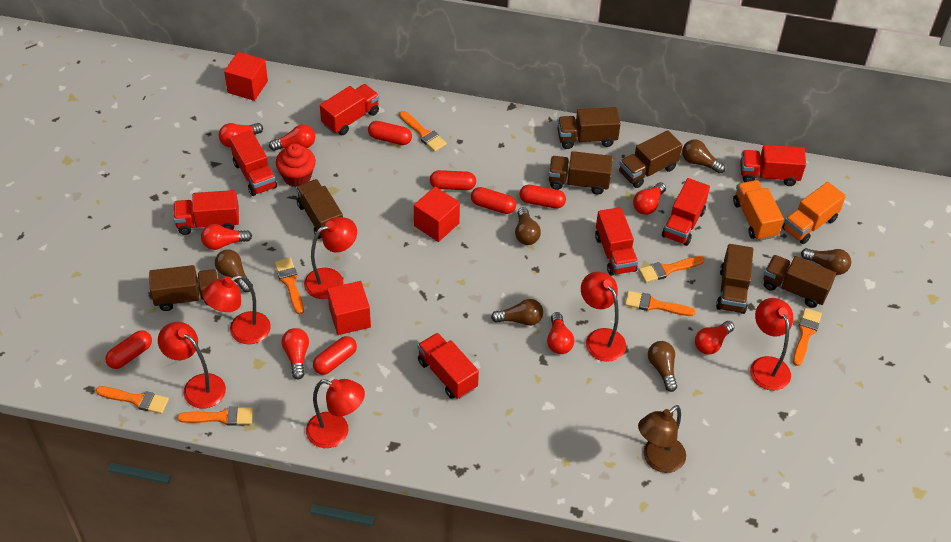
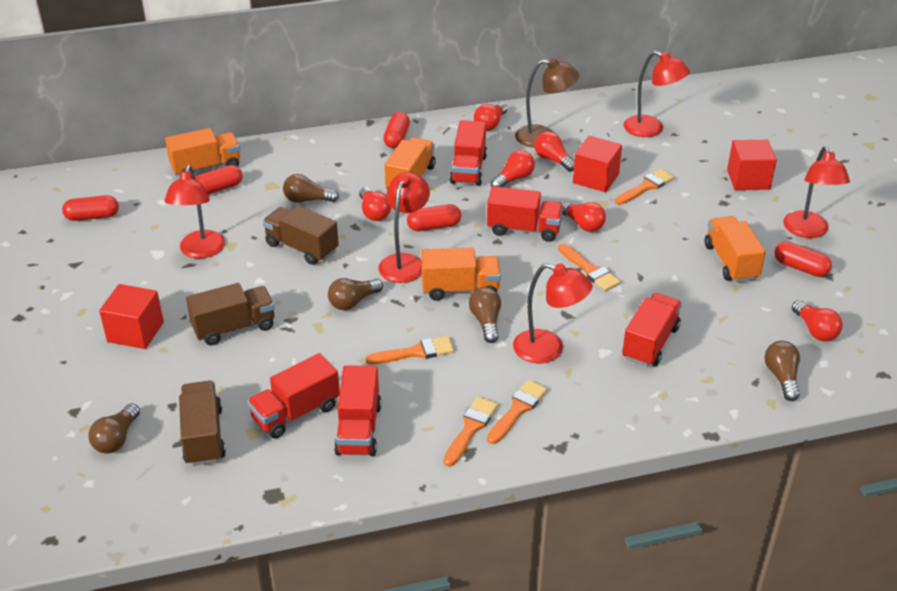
brown light bulb: [215,250,253,292] [491,299,543,326] [515,207,541,245] [648,341,677,392] [682,139,725,174] [801,248,851,275] = 6 -> [88,403,140,453] [283,174,339,203] [328,278,383,310] [469,287,501,343] [764,341,800,401] = 5
brown truck: [149,265,218,311] [296,179,343,239] [549,151,613,195] [557,107,621,149] [619,130,682,188] [716,244,754,314] [764,255,836,308] = 7 -> [179,381,226,466] [186,283,275,345] [263,205,339,265] = 3
orange brush: [96,386,169,414] [177,406,253,426] [274,258,304,314] [399,111,447,152] [625,291,695,316] [639,256,705,283] [793,308,822,366] = 7 -> [365,336,454,364] [444,397,498,466] [487,380,547,444] [558,244,621,291] [615,169,674,205] = 5
orange truck: [733,180,784,241] [782,182,846,244] = 2 -> [165,128,240,176] [385,137,436,189] [421,248,501,301] [705,216,766,282] = 4
red capsule: [105,330,152,369] [313,336,357,375] [368,121,412,145] [430,170,476,190] [471,187,516,214] [520,185,566,209] = 6 -> [62,195,119,221] [195,165,242,195] [383,112,410,148] [407,204,461,231] [775,242,832,277] = 5
red cupcake: [276,143,316,187] = 1 -> none = 0
red lamp: [158,322,226,409] [203,275,271,344] [304,217,357,299] [306,379,365,448] [581,272,626,362] [750,298,793,391] = 6 -> [164,165,225,258] [378,172,430,283] [513,263,592,363] [623,51,690,137] [783,146,850,238] = 5
red light bulb: [201,224,252,250] [219,123,263,148] [269,124,315,151] [282,328,309,380] [547,312,574,354] [633,182,666,215] [695,321,734,355] = 7 -> [359,187,391,221] [474,103,507,131] [491,150,535,187] [534,131,574,172] [560,202,606,232] [792,300,843,341] = 6
red truck: [173,190,239,235] [230,130,277,196] [320,84,379,135] [418,333,479,399] [595,207,638,276] [662,178,710,246] [740,145,806,186] = 7 -> [247,353,340,438] [334,365,381,456] [450,120,487,186] [487,186,563,242] [622,293,682,367] = 5

